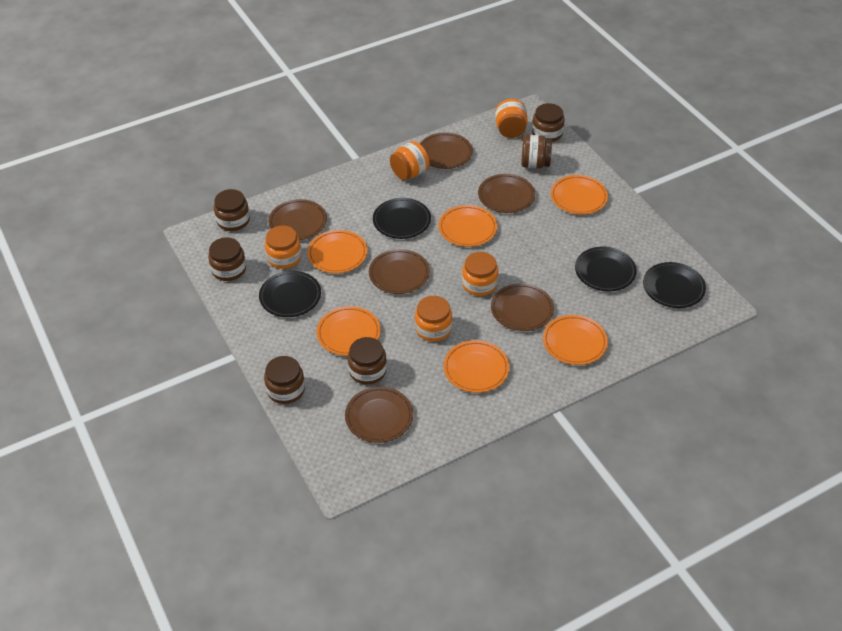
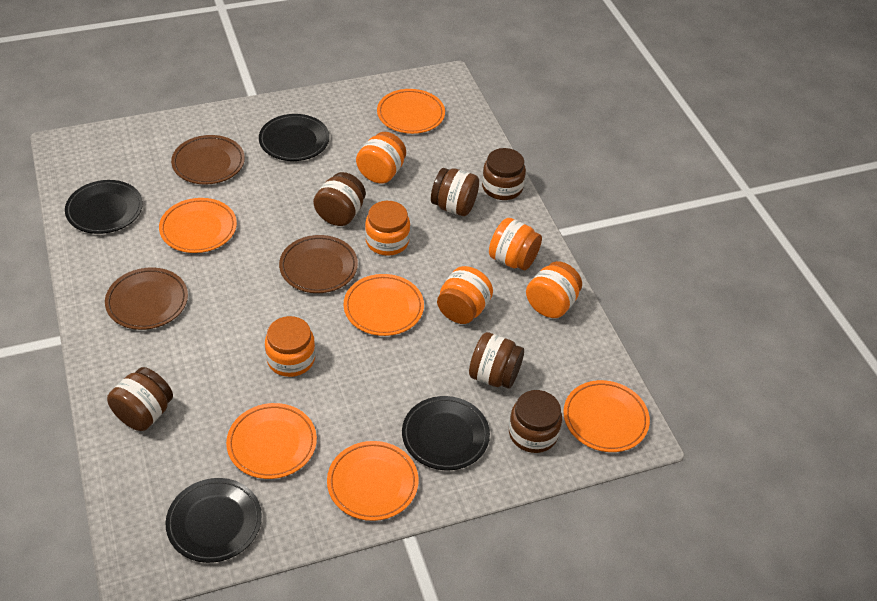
brown plate: [268,199,327,240] [345,387,413,443] [369,249,430,294] [420,132,473,169] [478,174,535,213] [491,283,554,331] = 6 -> [105,268,188,330] [171,135,245,185] [279,235,358,293] = 3
orange jar: [265,226,302,269] [390,141,430,180] [415,296,452,342] [462,252,498,296] [495,99,528,138] = 5 -> [265,316,315,377] [356,132,406,184] [365,201,410,256] [437,266,493,324] [489,218,542,270] [526,261,582,318] = 6

